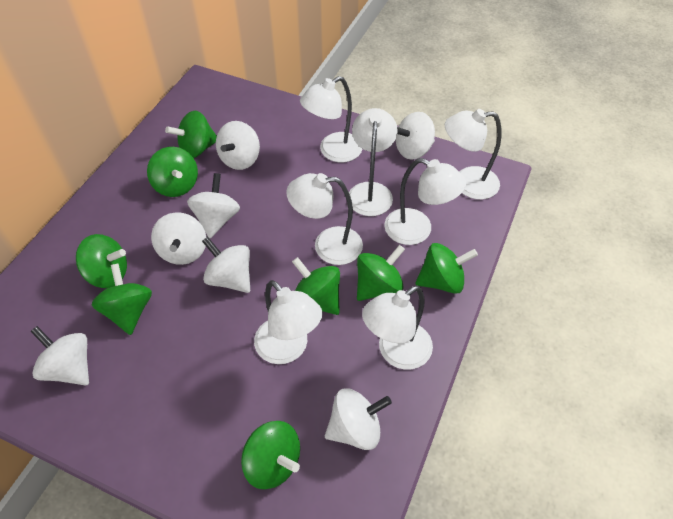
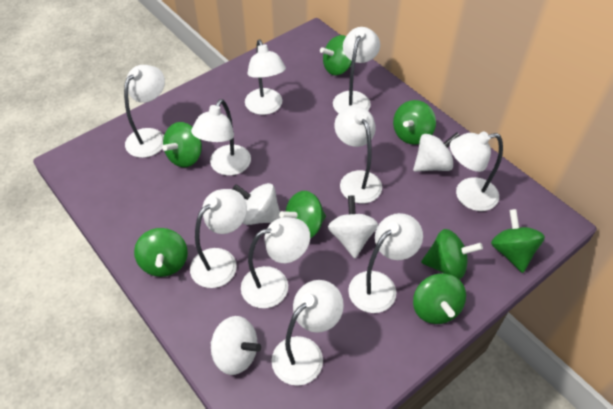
white lamp: [254,280,323,364] [286,173,363,265] [300,76,362,162] [349,108,398,216] [362,286,433,370] [384,158,466,245] [445,109,502,200] = 7 -> [124,65,165,158] [190,189,247,288] [191,99,251,176] [241,217,310,308] [245,39,286,115] [271,280,344,386] [333,27,380,113] [334,106,382,203] [348,213,423,313] [450,131,503,211] = 10
white spinning top: [30,326,89,386] [151,212,206,265] [187,173,240,238] [202,237,250,293] [216,121,260,170] [325,388,392,450] [396,112,435,160] = 7 -> [211,316,261,375] [232,183,280,225] [328,195,378,258] [413,132,460,172] = 4

